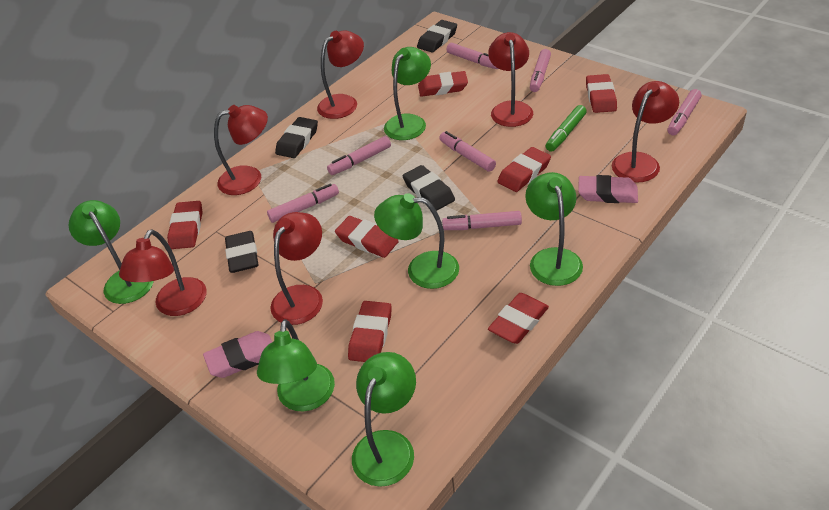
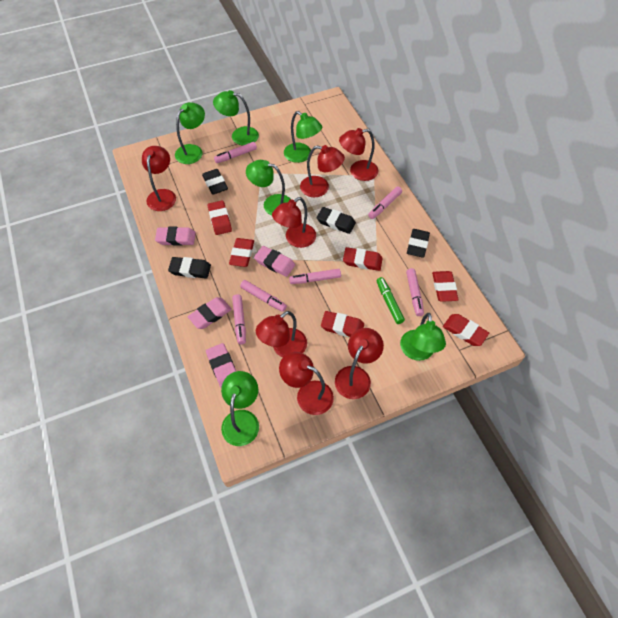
pink eraser: [203,331,272,378] [578,175,638,203] = 2 -> [155,227,196,246] [188,297,232,329] [206,343,236,387] [254,246,295,277] = 4
pink marker: [267,183,339,223] [327,136,391,175] [439,131,496,172] [442,211,522,230] [447,43,498,69] [530,49,551,92] [667,89,702,136] = 7 -> [214,142,257,163] [232,294,246,345] [240,280,287,312] [289,269,341,284] [368,186,402,219] [406,268,424,316] = 6
red eraser: [167,201,203,249] [335,216,399,258] [348,301,392,362] [418,71,468,97] [488,293,549,344] [497,147,551,192] [586,74,617,113] = 7 -> [208,200,232,235] [229,238,254,267] [321,311,364,337] [343,247,383,271] [432,271,459,302] [443,314,489,346] = 6
red lamp: [119,229,207,316] [214,105,268,195] [270,212,323,325] [317,30,364,119] [488,32,533,127] [612,81,679,183] = 6 -> [142,146,176,211] [256,311,307,357] [272,197,316,248] [279,352,334,415] [300,145,345,197] [335,328,384,399] [339,128,379,181] = 7

